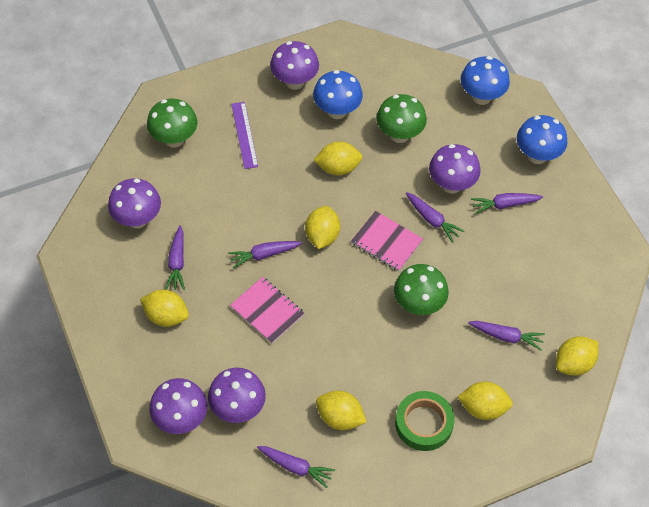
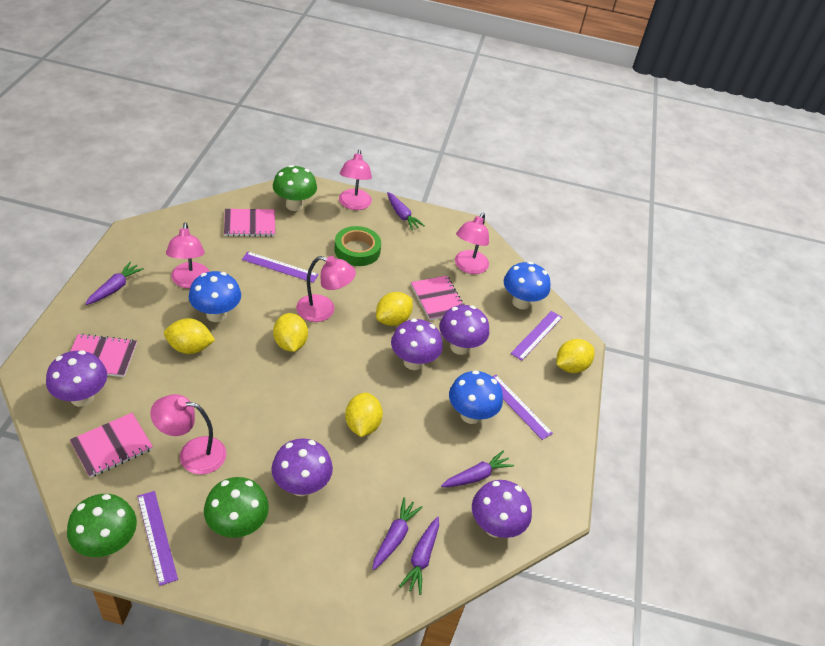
pink lamp: none = 0 -> [150,394,227,474] [166,222,210,289] [296,256,356,322] [339,150,372,210] [455,213,489,274] = 5
pink notebook: [230,277,304,344] [351,211,423,271] = 2 -> [70,334,137,377] [70,413,153,478] [224,209,275,237] [411,276,464,320] = 4
purple carrot: [165,225,185,290] [228,241,302,269] [257,446,335,488] [406,192,465,243] [468,321,545,350] [471,193,543,214] = 6 -> [85,261,144,305] [372,497,423,570] [387,192,425,230] [399,516,439,595] [441,451,514,487] = 5
purple ruler: [231,102,258,169] = 1 -> [137,491,178,586] [242,252,319,283] [492,375,553,440] [511,311,562,361] = 4
yellow lemon: [140,290,189,327] [305,206,340,249] [313,141,362,176] [316,391,367,430] [458,381,513,420] [556,336,598,376] = 6 -> [164,318,215,354] [273,313,308,352] [345,392,383,437] [376,292,413,326] [557,339,595,373] = 5

